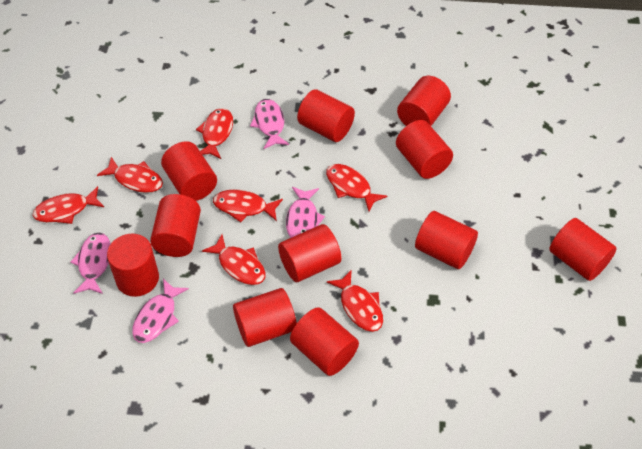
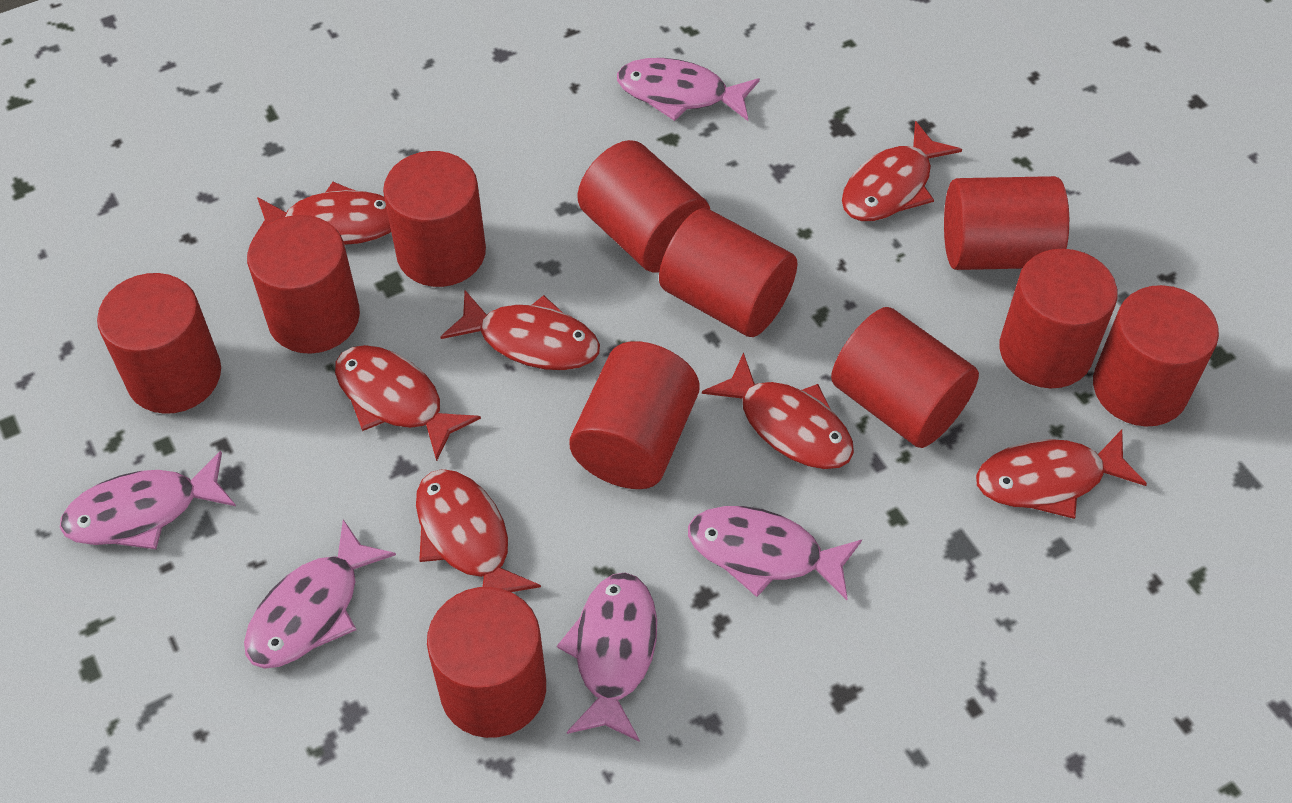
pink fish: [70,233,111,294] [132,279,189,343] [250,99,289,149] [286,187,325,238] = 4 -> [60,451,236,549] [244,519,396,669] [557,573,657,742] [617,58,760,121] [688,506,862,600] = 5

